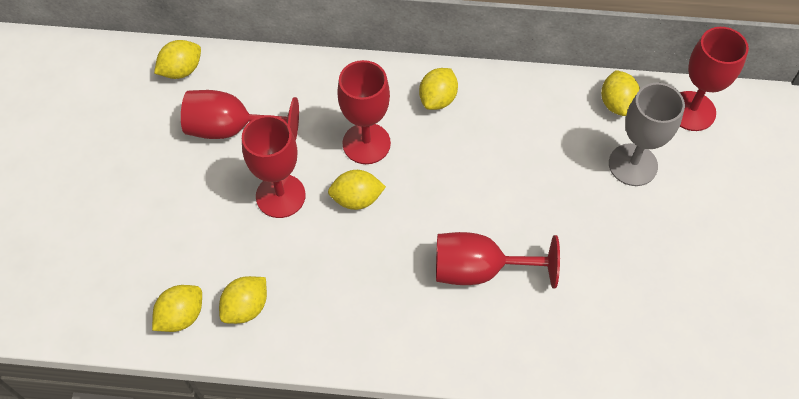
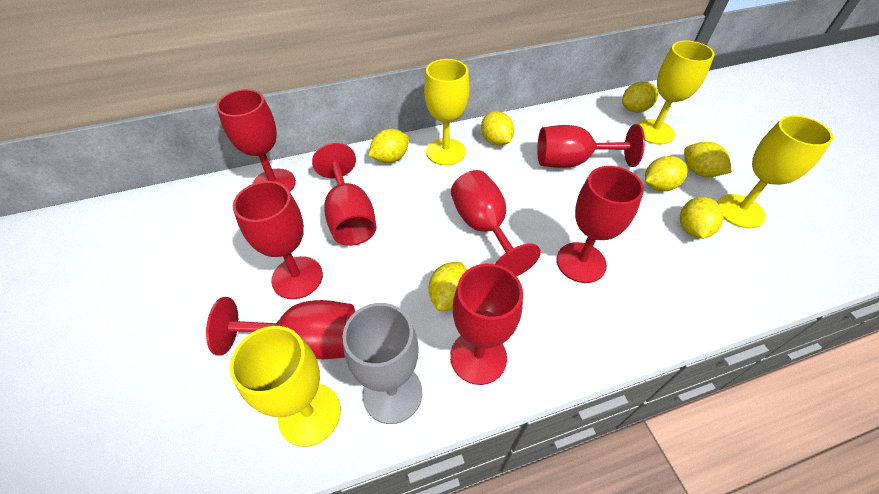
red goblet: [181,90,299,140] [242,115,306,218] [337,60,391,164] [436,232,560,288] [680,27,749,131] = 5 -> [206,297,355,359] [216,89,296,192] [233,181,323,299] [312,143,377,246] [450,264,523,385] [451,170,541,276] [537,124,645,168] [557,166,644,283] = 8
yellow goblet: none = 0 -> [230,326,341,447] [424,59,469,165] [637,41,715,145] [717,115,833,228] = 4
yellow lemon: [152,285,202,332] [154,40,201,79] [219,276,267,324] [328,170,386,210] [419,68,458,110] [601,70,640,116] = 6 -> [368,129,409,163] [429,262,467,311] [481,111,514,146] [622,81,658,113] [645,156,687,191] [680,197,724,239] [684,142,732,177] = 7

